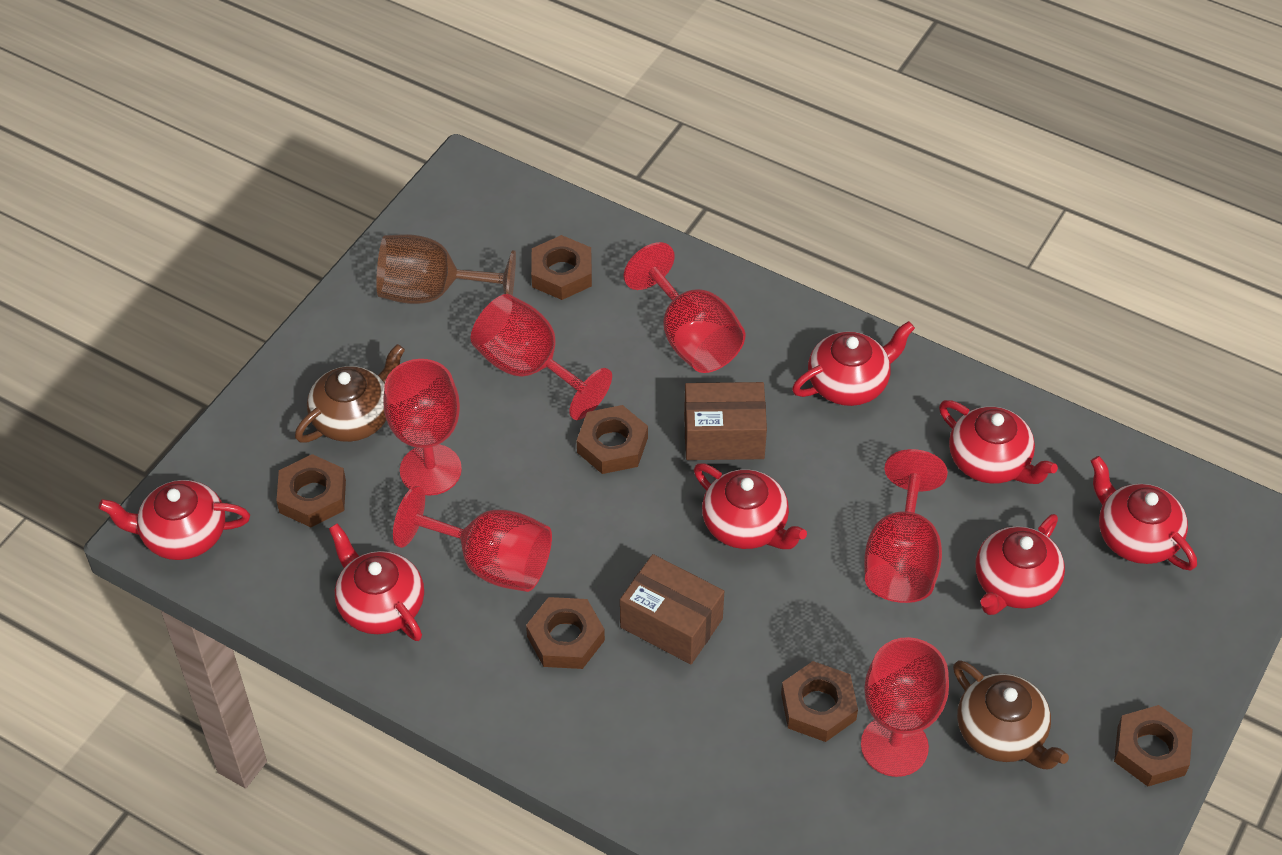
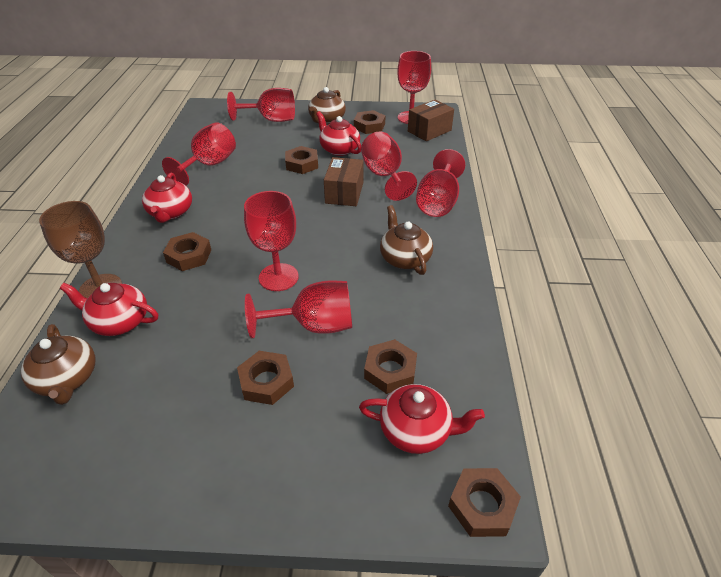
brown teapot: [295,344,405,443] [953,660,1069,769] = 2 -> [21,324,95,405] [308,87,346,124] [380,205,433,275] = 3
red goblet: [383,359,462,496] [393,486,552,592] [471,294,612,420] [624,242,745,373] [861,637,949,777] [864,449,948,603] = 6 -> [162,122,236,186] [227,88,295,122] [244,191,298,291] [245,281,352,338] [361,131,417,201] [397,51,431,124] [416,149,465,217] = 7
red teapot: [98,480,250,560] [329,523,424,641] [694,463,807,549] [792,321,915,406] [939,400,1058,484] [975,514,1065,615] [1091,456,1197,570] = 7 -> [60,283,158,336] [142,173,192,223] [316,111,361,156] [359,384,485,454] = 4

